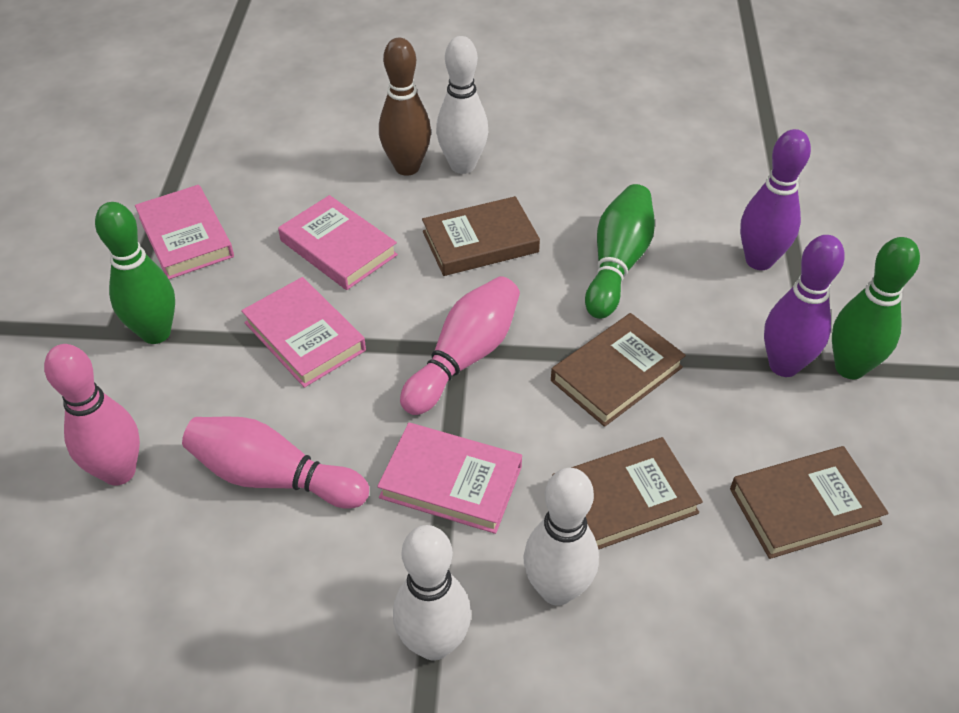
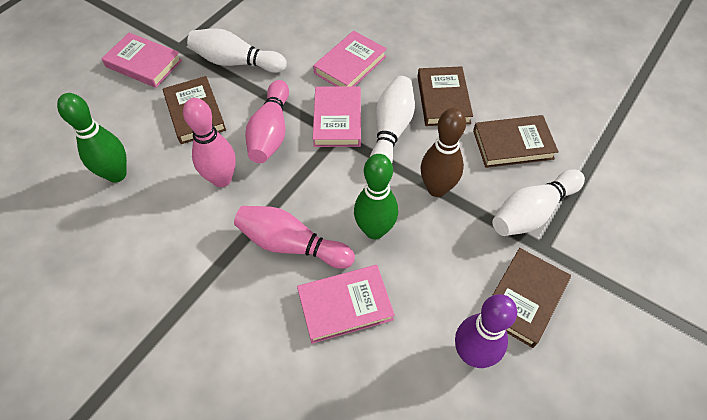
green bowling pin: [95,202,175,344] [585,184,655,319] [832,237,920,379] = 3 -> [57,93,127,183] [354,154,398,239] = 2
purple bowling pin: [740,129,811,270] [764,235,845,377] = 2 -> [455,294,517,368] = 1

